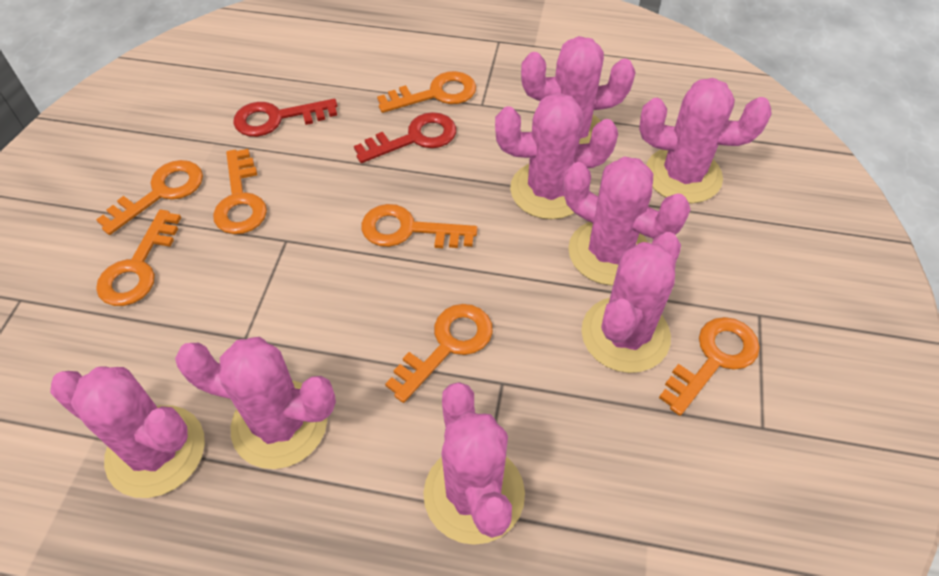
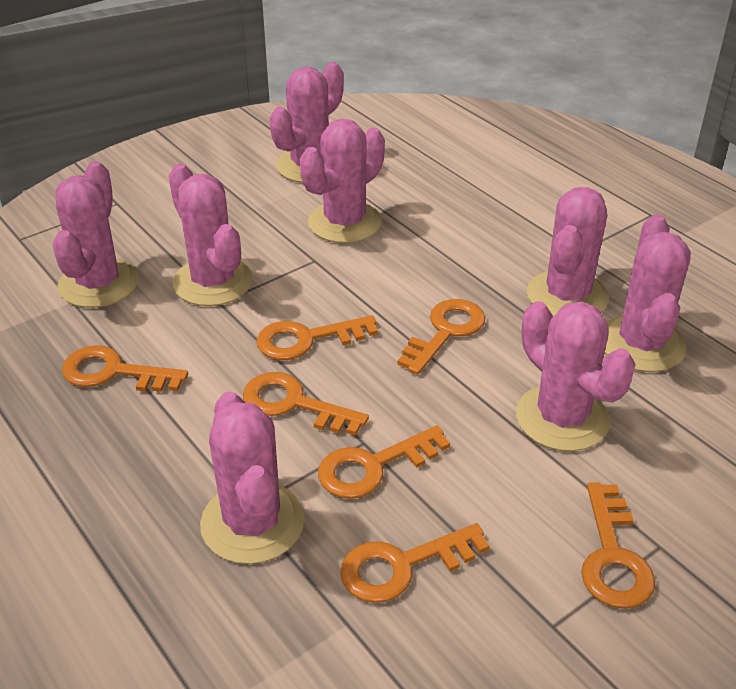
red key: [233,99,338,137] [354,112,456,163] = 2 -> none = 0

